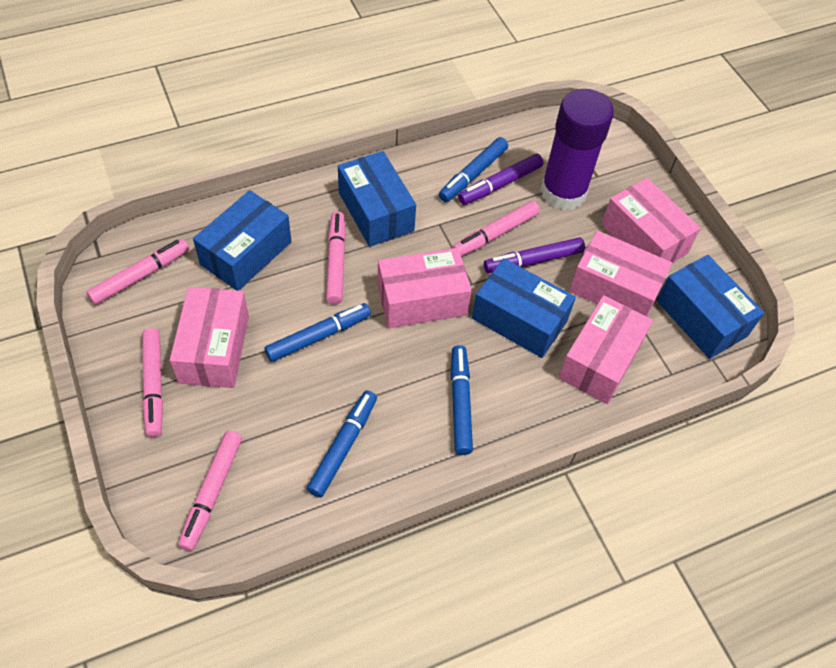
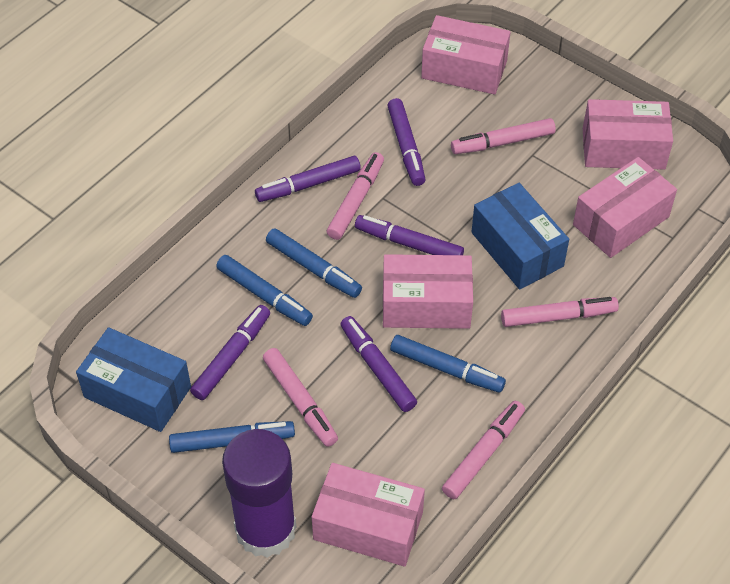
blue box: [193,190,292,291] [338,151,416,247] [472,258,576,358] [657,255,764,359] = 4 -> [76,327,191,432] [472,183,569,290] = 2
purple marker: [458,154,543,205] [484,237,585,273] = 2 -> [190,305,270,400] [255,156,361,202] [340,316,417,412] [355,215,464,255] [387,98,426,186] = 5

